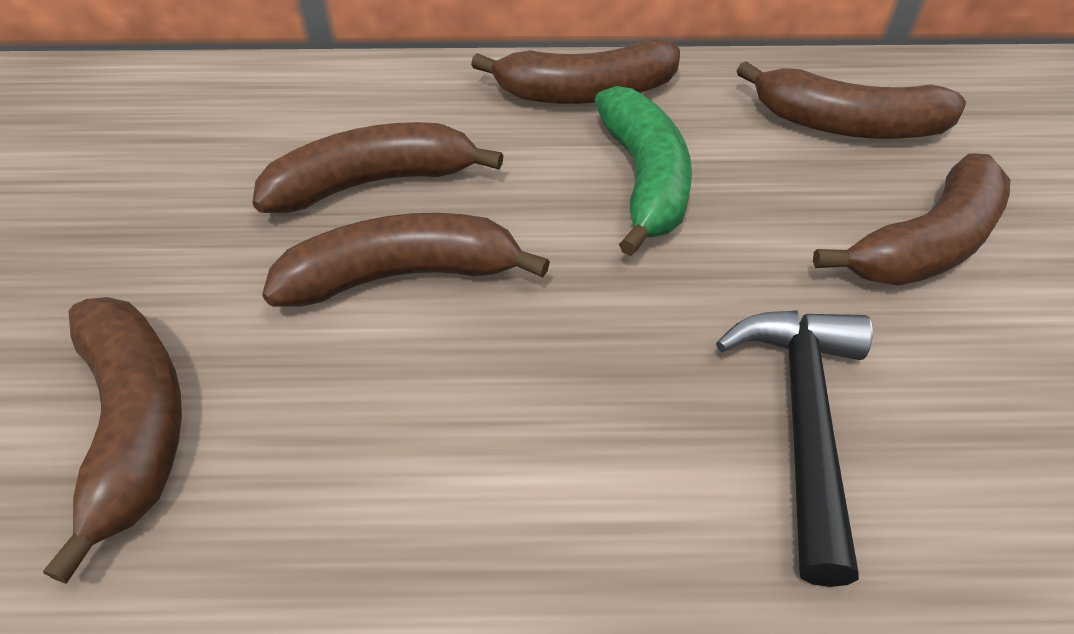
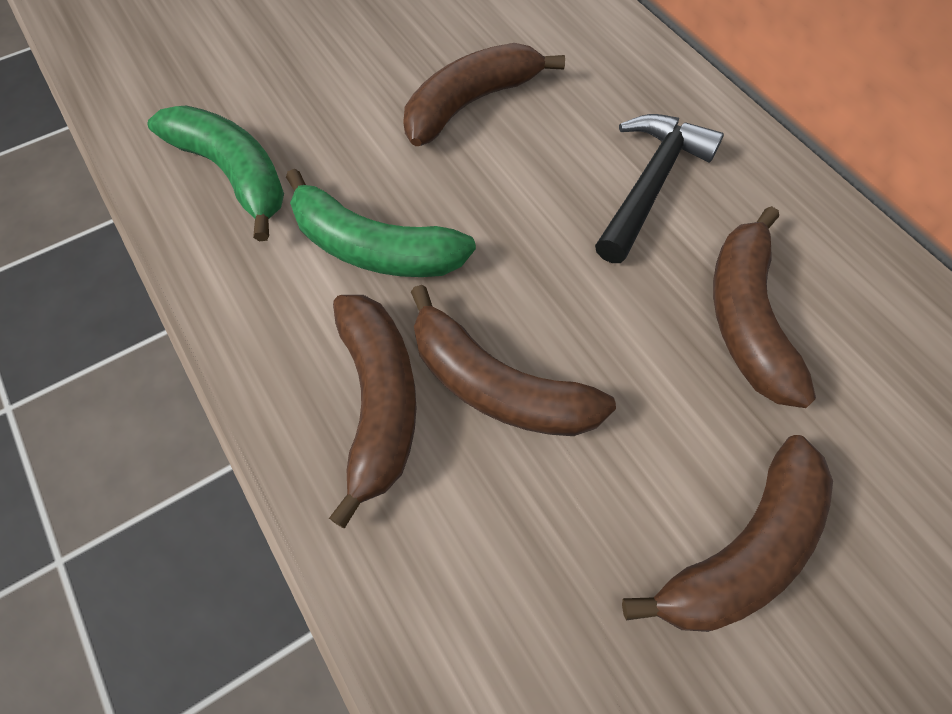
brown banana: [43,297,182,584] [252,122,503,213] [262,213,550,307] [471,40,680,104] [737,61,966,139] [813,153,1010,286] = 6 -> [329,295,416,528] [403,43,565,146] [411,285,616,436] [622,435,833,632] [713,206,816,408] = 5
green banana: [594,86,692,256] = 1 -> [147,106,284,241] [286,169,476,277] = 2

